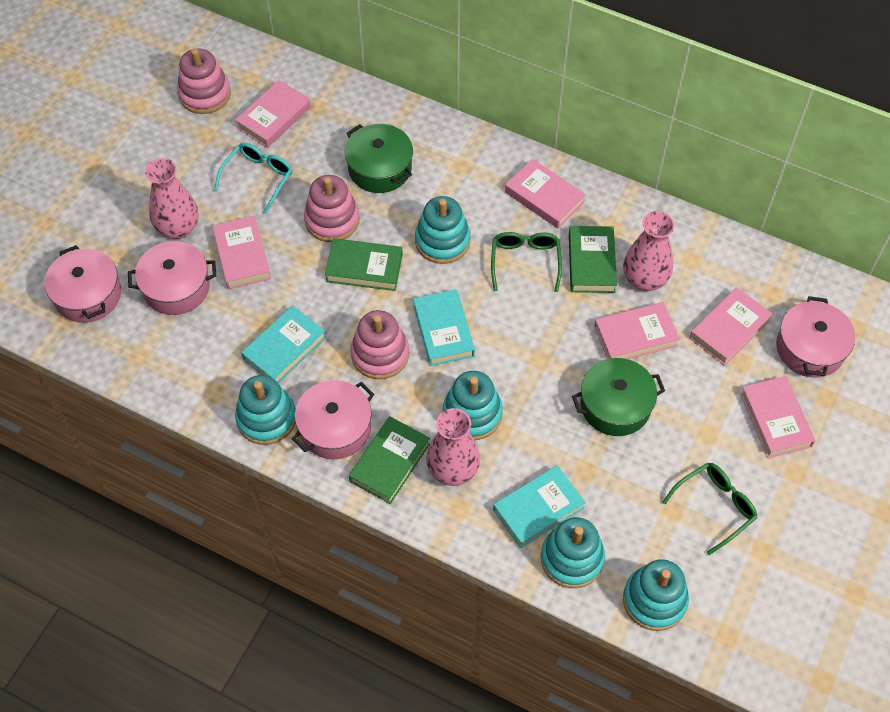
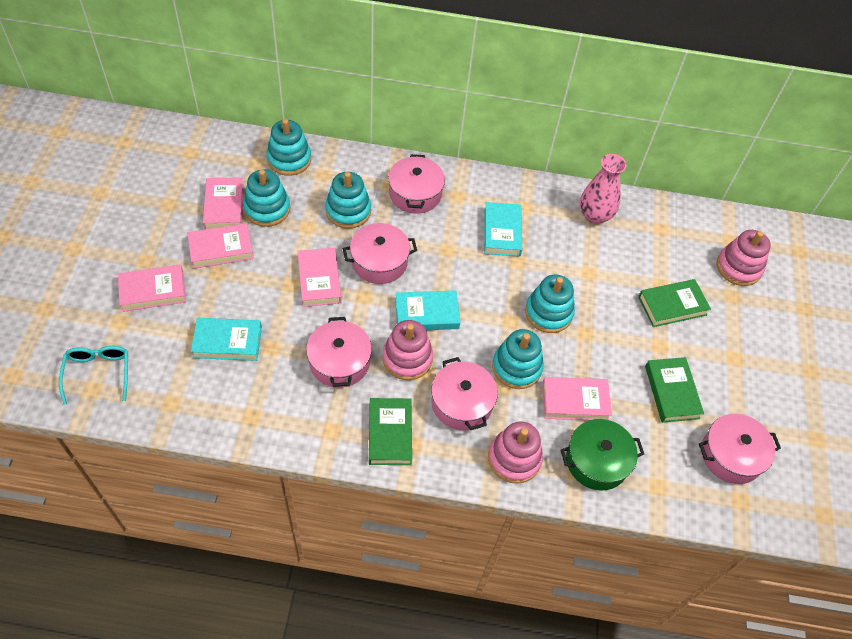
green glasses: [491,232,562,292] [663,463,757,555] = 2 -> none = 0
green pot: [345,124,413,193] [572,358,665,436] = 2 -> [561,419,644,491] = 1
pink book: [212,216,271,289] [235,80,311,148] [505,159,586,229] [594,302,680,359] [689,287,772,366] [740,376,815,458] = 6 -> [118,264,186,312] [187,223,254,269] [203,177,244,229] [298,248,341,307] [542,377,612,420] = 5
pink pot: [44,245,121,323] [128,241,216,315] [292,380,374,459] [776,296,855,378] = 4 -> [306,317,372,388] [343,223,417,284] [388,154,445,214] [431,357,498,430] [699,414,781,484] = 5
pink vase: [145,158,198,239] [426,408,480,486] [623,211,675,291] = 3 -> [580,154,627,224] = 1

